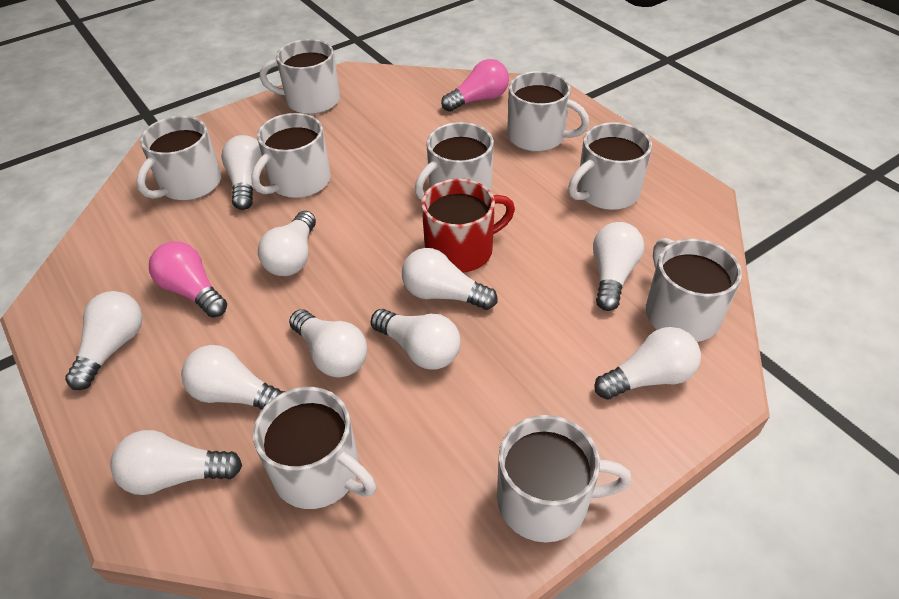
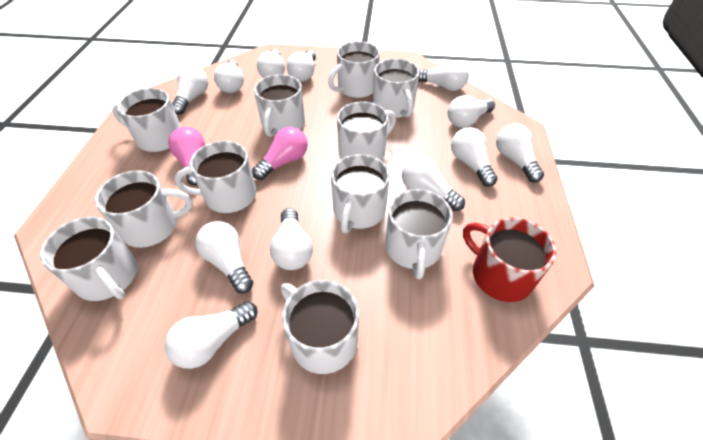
white light bulb: [65,291,143,390] [110,430,242,495] [181,345,285,410] [221,135,265,210] [258,211,316,276] [289,309,367,378] [371,309,460,370] [402,248,498,310] [593,222,644,311] [594,327,701,400] = 10 -> [165,301,257,369] [172,65,208,115] [195,221,253,293] [214,60,244,93] [257,49,285,78] [270,208,313,270] [287,50,316,82] [402,156,465,211] [418,61,469,91] [447,95,495,128] [451,127,498,187] [496,124,544,183] = 12
white mug: [137,116,221,200] [251,113,331,198] [253,387,376,509] [260,39,340,114] [415,122,494,200] [497,415,632,543] [507,71,589,152] [568,122,652,210] [646,238,742,342] = 9 -> [40,217,138,301] [95,170,193,248] [112,88,181,152] [175,141,257,213] [254,74,305,137] [281,280,359,374] [328,41,380,98] [331,154,390,233] [337,101,396,160] [373,59,420,118] [385,189,453,279] = 11

